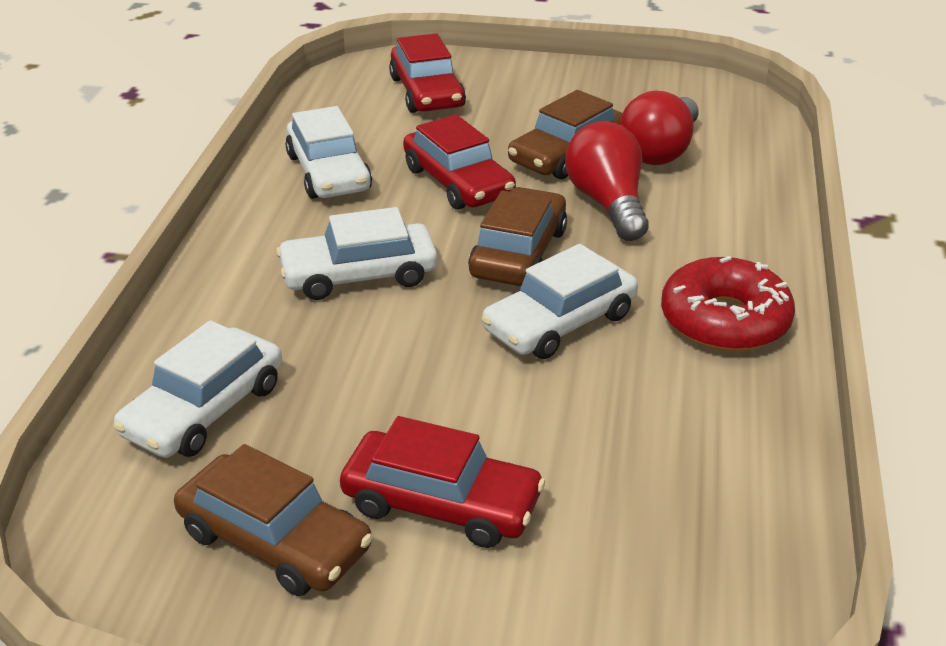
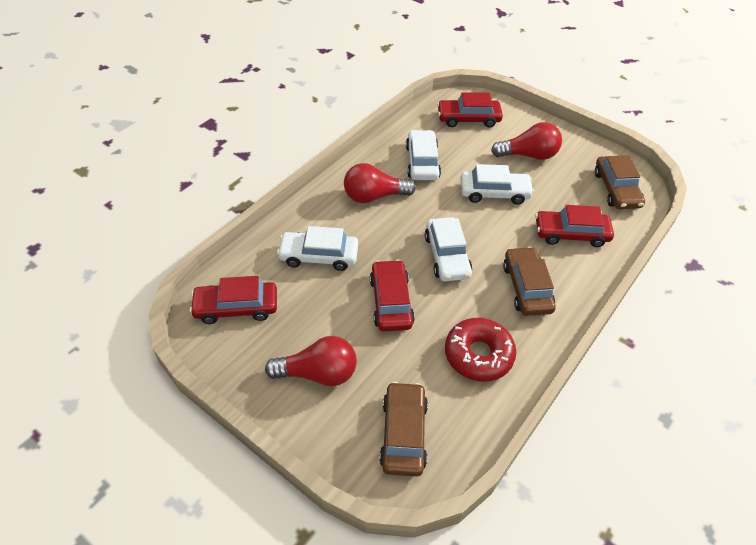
red car: [340,416,545,548] [389,33,466,113] [403,114,516,210] = 3 -> [190,276,277,324] [370,260,415,331] [437,92,503,127] [535,205,614,247] = 4
red light bulb: [565,121,649,241] [620,91,699,165] = 2 -> [265,336,357,386] [344,163,416,203] [491,122,562,160] = 3

